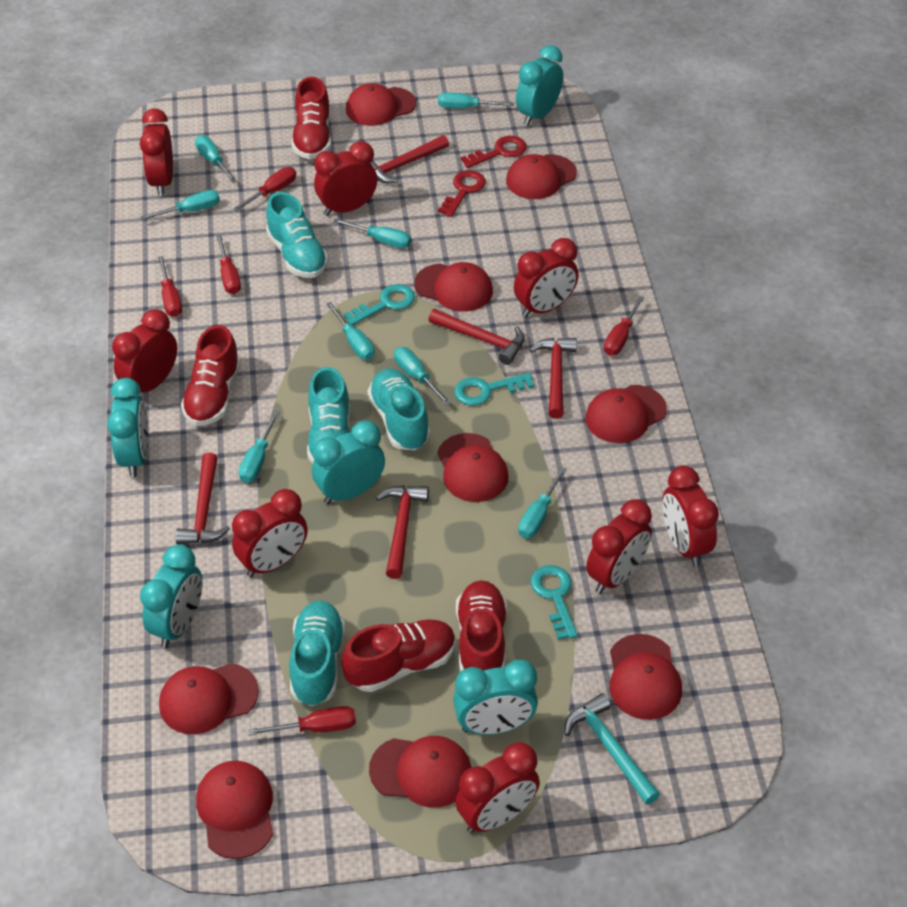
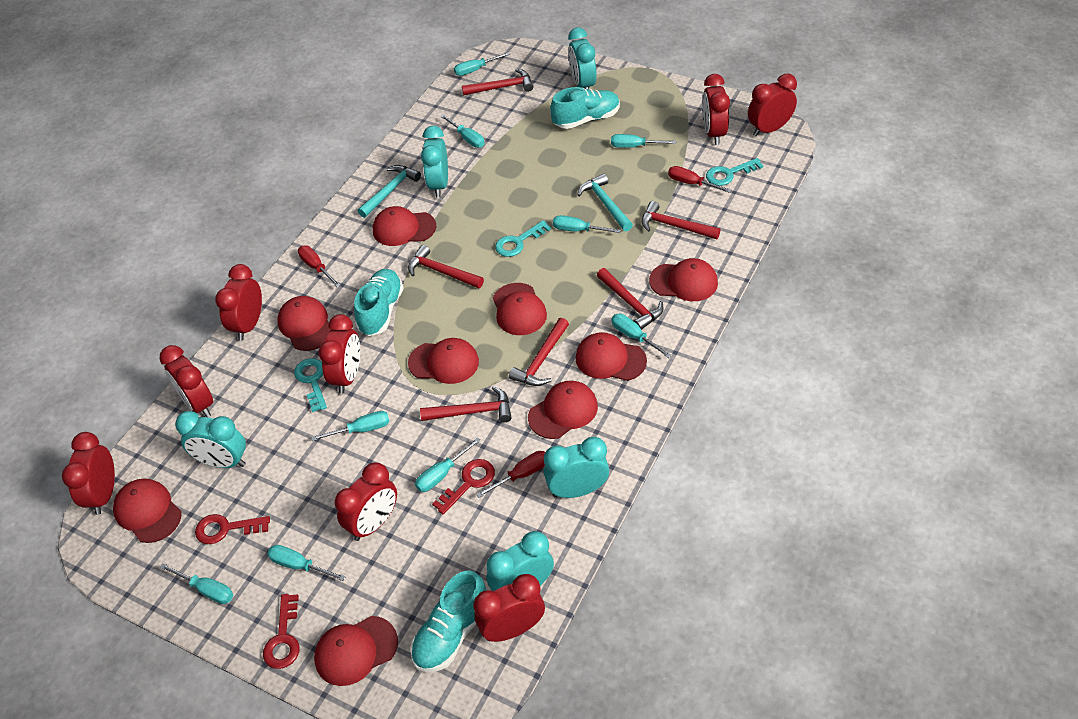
red hammer: [175,453,230,544] [370,135,449,183] [376,486,429,579] [429,309,525,365] [529,338,577,419] = 5 -> [408,245,484,288] [420,386,512,422] [462,69,534,95] [509,318,569,386] [597,268,664,330] [642,201,720,239] = 6
red key: [438,170,486,217] [461,136,527,168] = 2 -> [195,514,270,544] [263,594,300,669] [432,459,495,515] = 3
red screwdriver: [158,256,182,317] [216,235,241,294] [233,167,296,212] [248,706,356,736] [604,296,645,356] = 5 -> [298,245,341,288] [476,451,545,498] [668,166,732,193] = 3
red shoe: [181,325,241,426] [291,77,332,159] [341,619,456,692] [456,580,507,672] = 4 -> none = 0
turquoise hammer: [565,693,660,805] = 1 -> [358,165,421,218] [578,174,633,231] = 2
turquoise screwdriver: [140,190,220,220] [195,135,237,183] [239,411,280,483] [326,302,375,360] [333,219,411,248] [394,347,451,406] [438,92,514,108] [518,467,567,538] = 8 -> [160,563,233,604] [267,545,346,581] [311,411,390,441] [415,437,481,492] [440,114,485,148] [454,52,510,76] [553,215,621,233] [611,134,676,148] [611,314,672,358] = 9
turquoise shoe: [266,192,329,278] [289,601,346,706] [307,367,350,464] [368,369,430,450] = 4 -> [354,269,404,336] [410,570,486,672] [550,87,620,129] = 3

